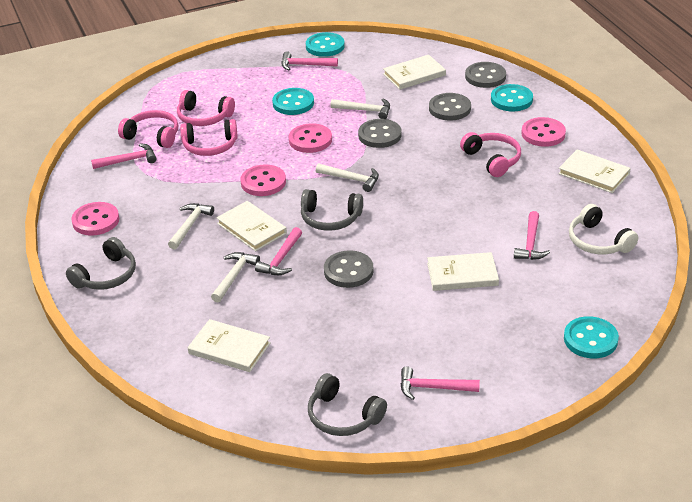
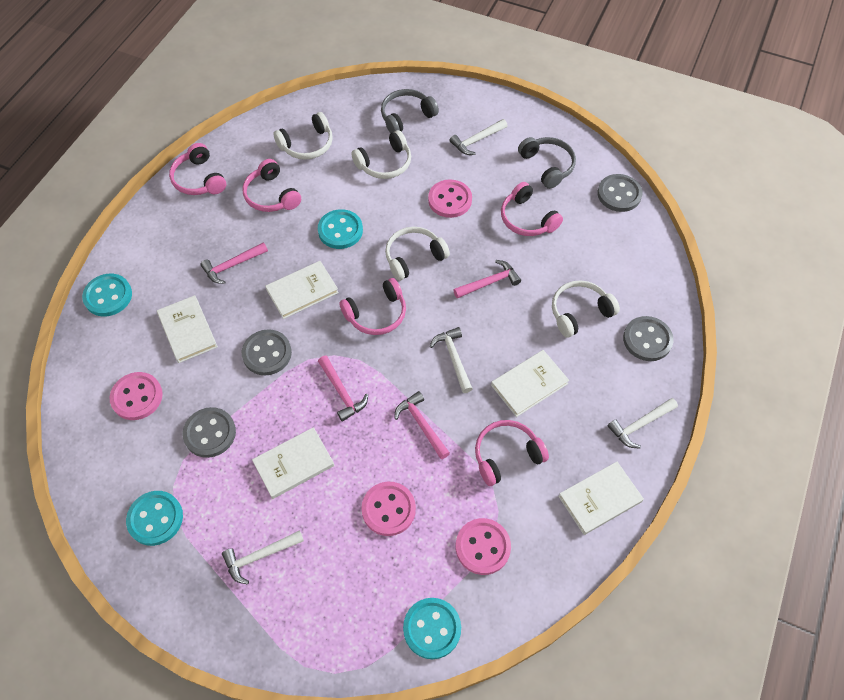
grey headphones: [66,237,136,290] [301,189,363,231] [308,373,387,436] = 3 -> [381,89,439,133] [518,137,576,189] = 2
pink hammer: [91,143,157,169] [255,227,302,275] [281,52,338,71] [400,367,480,400] [514,211,550,260] = 5 -> [200,242,268,284] [318,356,368,422] [394,391,450,459] [453,260,521,298] = 4
pink headphones: [118,110,178,148] [177,90,235,126] [180,119,238,156] [460,132,521,177] = 4 -> [169,143,226,195] [242,159,301,212] [339,278,406,335] [475,420,549,486] [501,182,563,236] = 5
white headphones: [569,204,638,254] = 1 -> [273,112,333,160] [351,130,411,179] [385,227,450,281] [552,280,620,338] = 4

